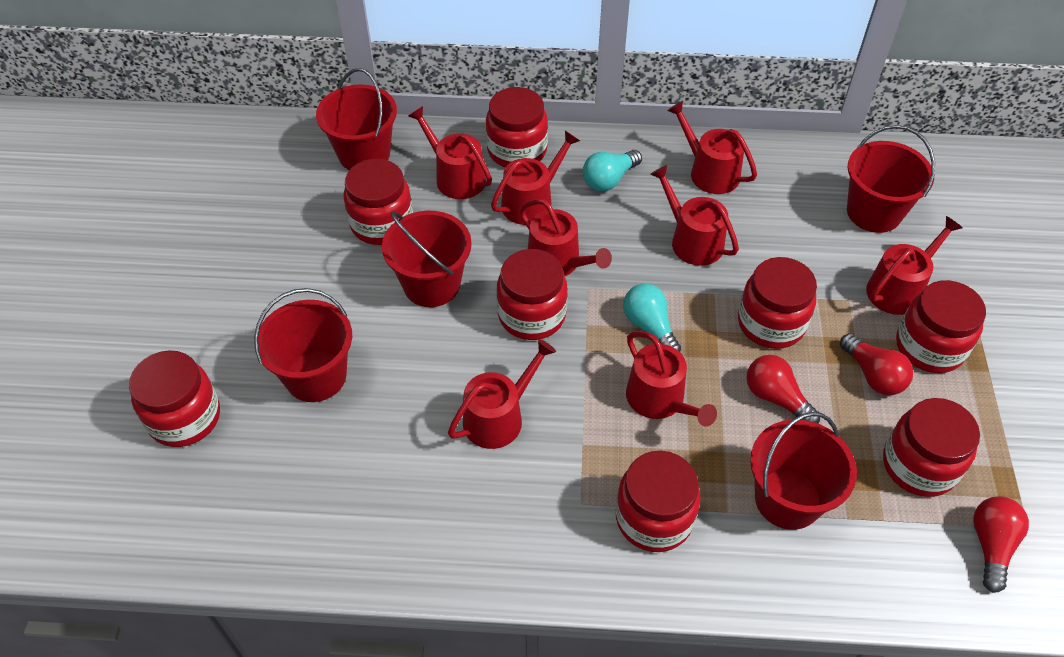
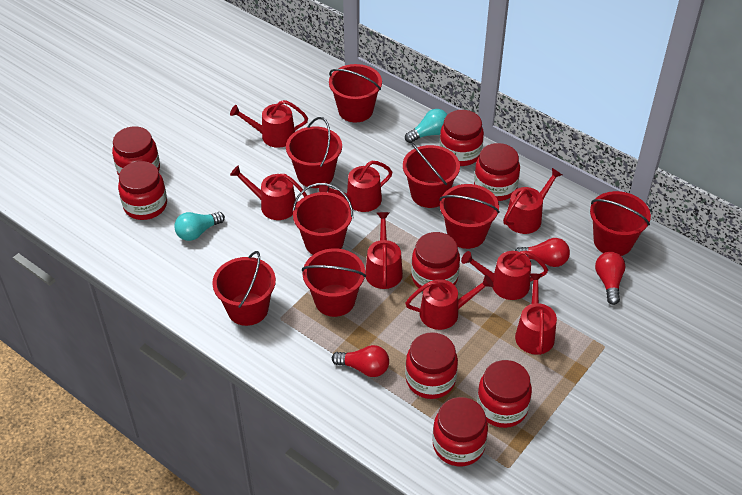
red bucket: [254,288,352,402] [316,68,397,170] [382,211,472,307] [750,412,857,530] [847,125,935,233] = 5 -> [212,251,276,326] [286,117,342,188] [293,183,353,255] [302,248,366,317] [329,64,382,122] [403,143,460,208] [439,184,500,249] [590,191,651,256] = 8

